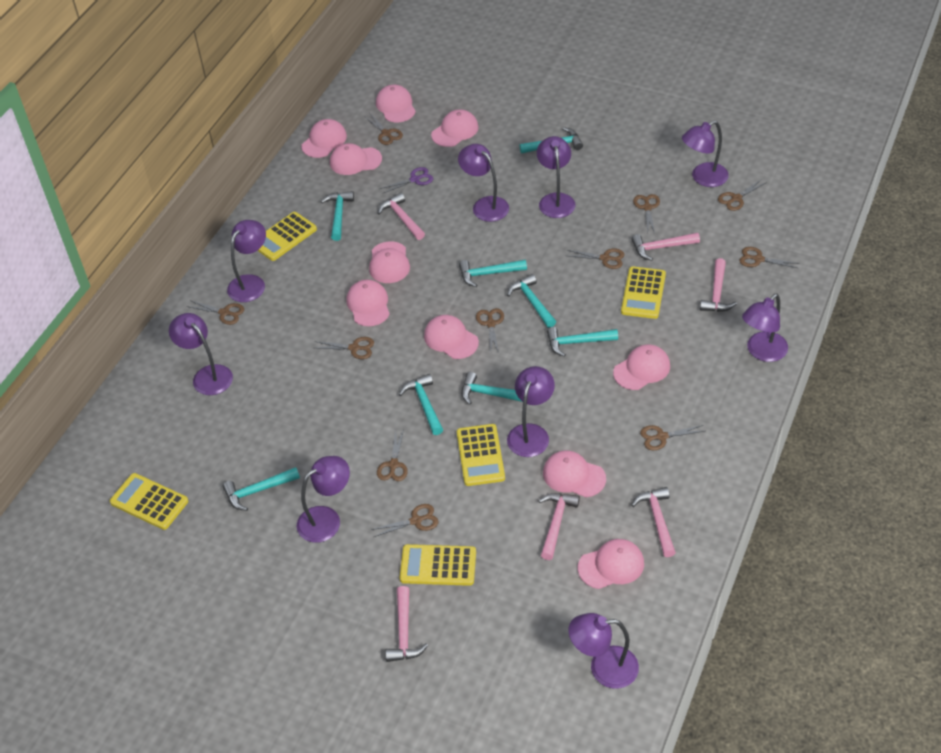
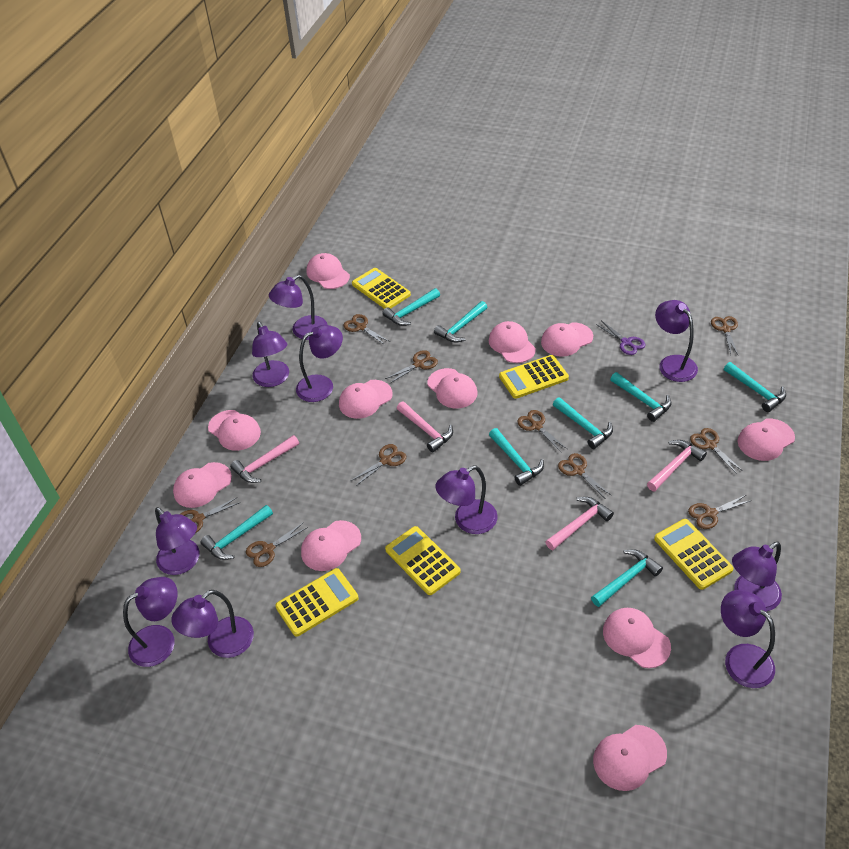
brown scissors: [187,301,244,325] [315,337,374,359] [364,114,403,145] [371,504,438,537] [377,430,408,481] [476,308,504,353] [568,249,625,269] [633,194,660,233] [640,425,705,451] [718,179,767,211] [739,247,800,268] = 11 -> [180,497,240,532] [246,522,308,567] [343,314,390,345] [351,444,406,486] [385,350,438,384] [517,410,567,452] [558,453,612,498] [688,495,752,529] [690,428,743,474] [711,316,738,355] = 10
pink cap: [301,119,347,158] [330,143,382,175] [346,280,390,326] [369,241,410,283] [376,85,416,122] [424,315,479,359] [431,109,479,147] [543,451,606,497] [578,539,644,589] [613,344,670,390] = 10 -> [173,462,232,508] [208,410,261,451] [301,520,361,571] [306,253,350,289] [339,380,393,419] [427,368,477,408] [489,321,536,363] [541,322,593,357] [593,725,667,791] [603,608,671,668] [738,419,795,461] = 11
pink hammer: [378,193,425,240] [385,586,428,662] [538,493,580,560] [631,233,700,261] [631,487,676,557] [700,258,737,312] = 6 -> [230,435,299,483] [397,401,453,453] [545,497,614,550] [647,440,707,491] = 4
purple lamp: [169,313,233,395] [227,220,266,302] [297,456,350,543] [458,144,509,222] [507,366,555,457] [537,136,575,218] [569,613,639,689] [682,121,729,187] [742,293,788,362] = 9 -> [123,577,178,667] [155,507,200,575] [171,590,254,658] [252,322,289,387] [269,275,328,340] [296,325,343,402] [435,465,498,534] [655,300,698,382] [721,590,775,688] [732,542,782,611] = 10

